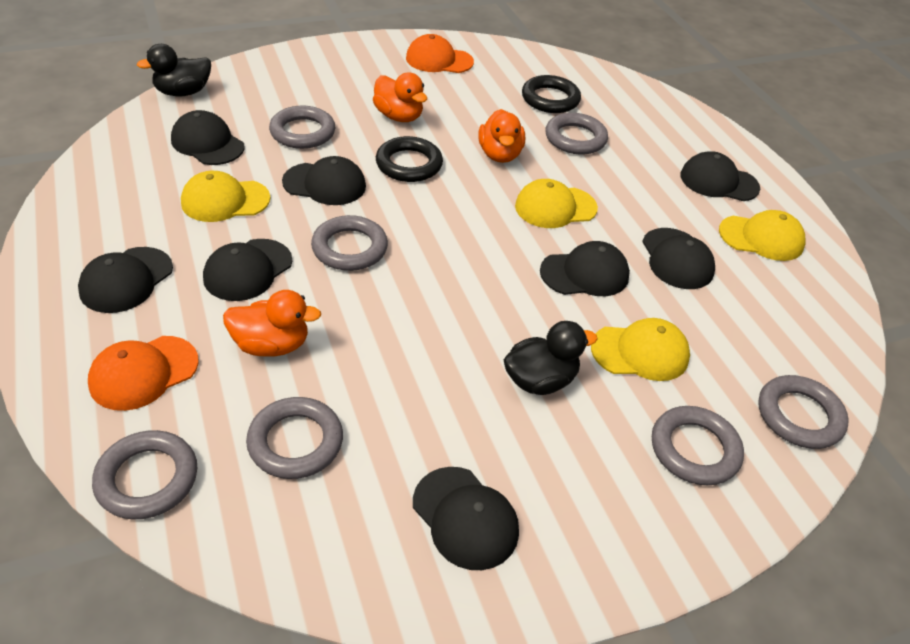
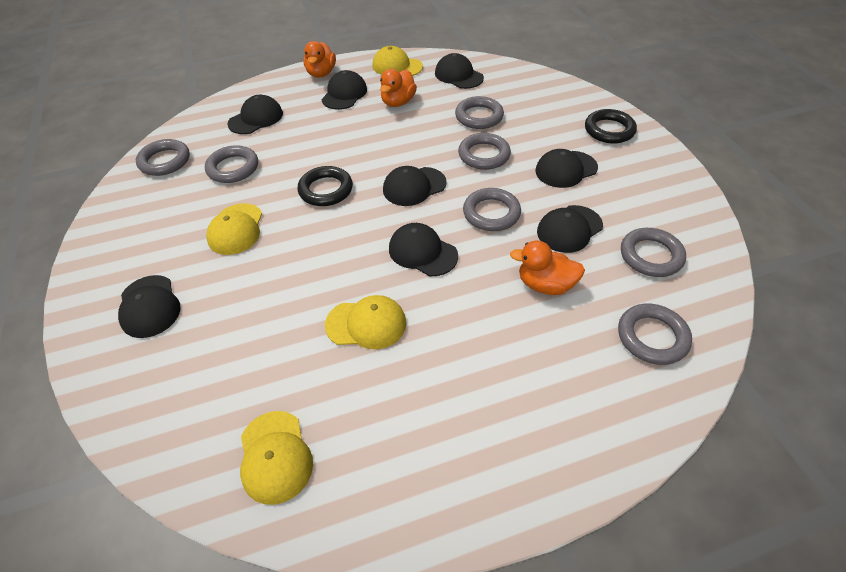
black duck: [137,44,211,96] [504,321,597,395] = 2 -> none = 0
orange cap: [88,336,199,411] [406,34,474,73] = 2 -> none = 0

